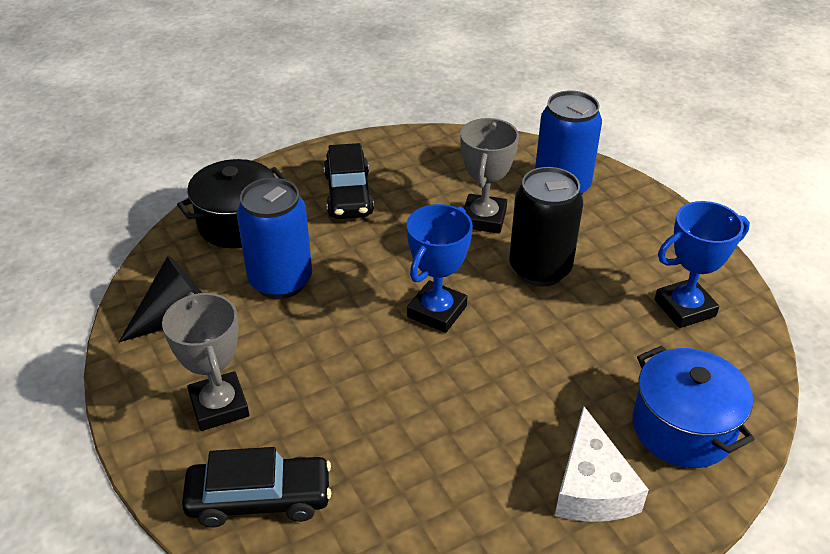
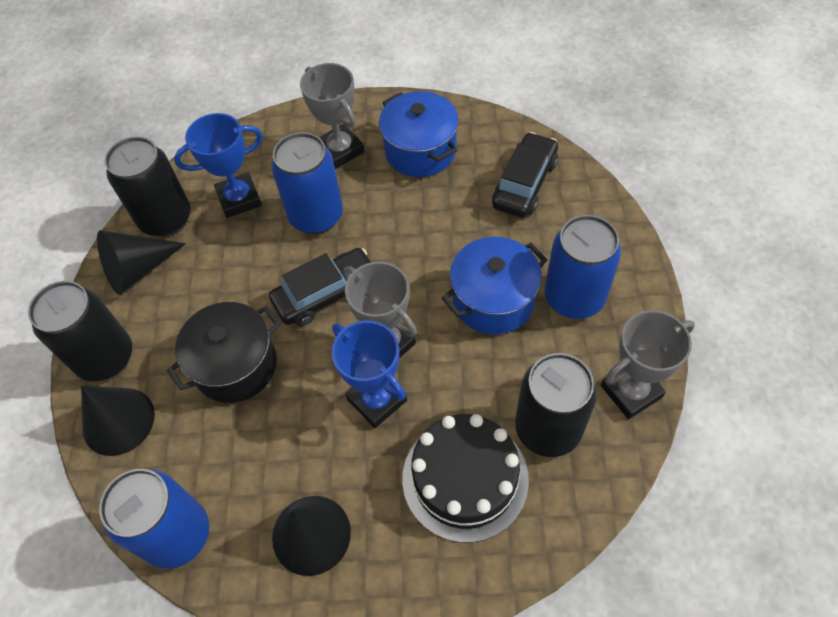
black cake: none = 0 -> [402,414,529,543] = 1
black can: [509,167,583,287] = 1 -> [28,281,132,381] [105,136,191,237] [515,353,597,457] = 3
black cone: [119,256,202,342] = 1 -> [81,385,155,456] [97,230,186,295] [272,496,351,576] = 3
blue can: [237,178,312,299] [535,91,602,195] = 2 -> [99,469,209,569] [272,132,343,234] [545,215,621,319] = 3
blue pot: [633,345,755,468] = 1 -> [379,91,459,177] [442,237,547,335] = 2
grey trophy: [162,292,249,431] [460,118,519,234] = 2 -> [300,63,365,169] [344,262,417,358] [601,310,695,419] = 3
white cheese: [555,406,649,522] = 1 -> none = 0

